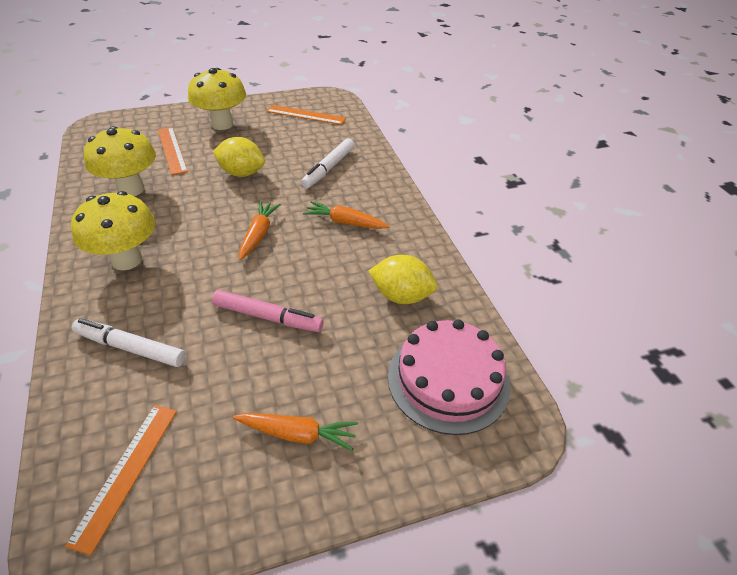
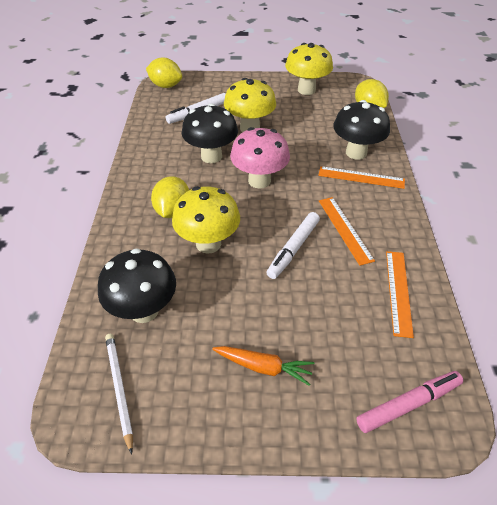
black mushroom: none = 0 -> [98,248,176,323] [182,103,238,163] [333,100,390,160] = 3
orange carrot: [233,413,358,451] [239,201,281,260] [303,201,390,229] = 3 -> [212,346,314,386] = 1
pink cake: [388,319,511,435] = 1 -> none = 0
pink mushroom: none = 0 -> [230,127,290,189] = 1
white pencil: none = 0 -> [105,334,133,455] = 1
yellow lemon: [213,137,265,177] [369,255,437,304] = 2 -> [146,58,182,88] [151,176,189,218] [355,79,389,108] = 3

